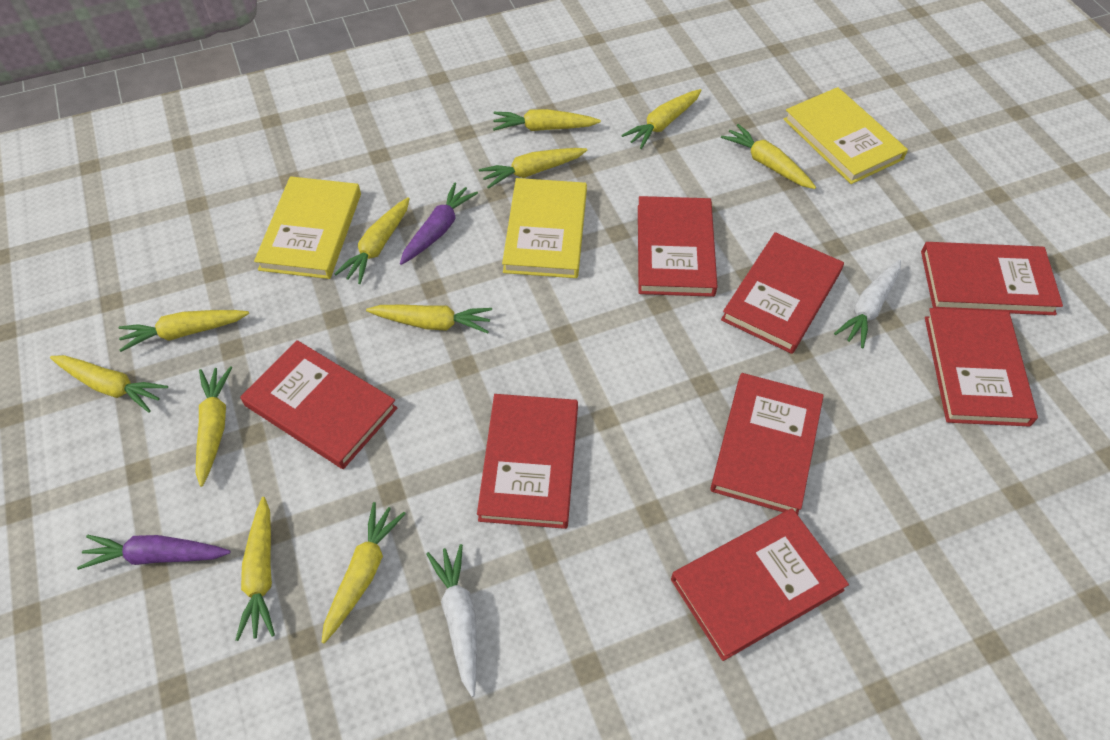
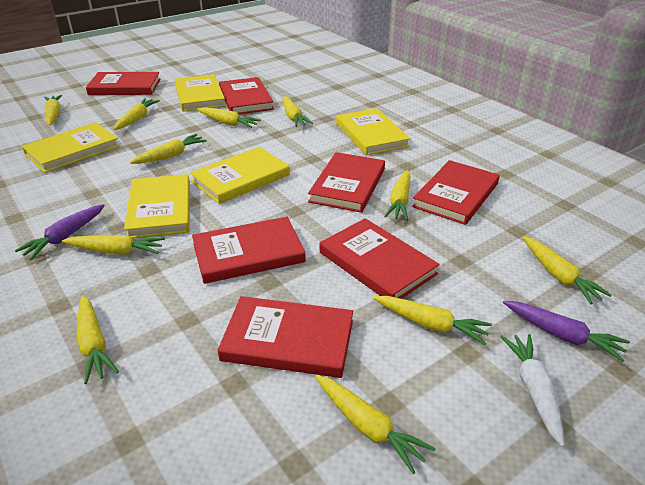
red book: [240,340,397,469] [477,394,578,529] [638,196,717,297] [671,509,849,661] [710,373,824,515] [721,232,844,354] [921,242,1063,315] [925,308,1038,427] = 8 -> [86,72,161,95] [192,217,306,284] [218,296,353,378] [219,77,274,114] [308,152,385,213] [320,218,440,299] [412,160,500,225] = 7
white carrot: [426,544,477,697] [834,259,901,348] = 2 -> [500,334,565,447] = 1
yellow book: [254,176,361,279] [502,178,587,278] [783,87,908,184] = 3 -> [22,122,120,173] [124,174,190,239] [175,74,226,112] [190,147,290,204] [336,108,411,156] = 5

